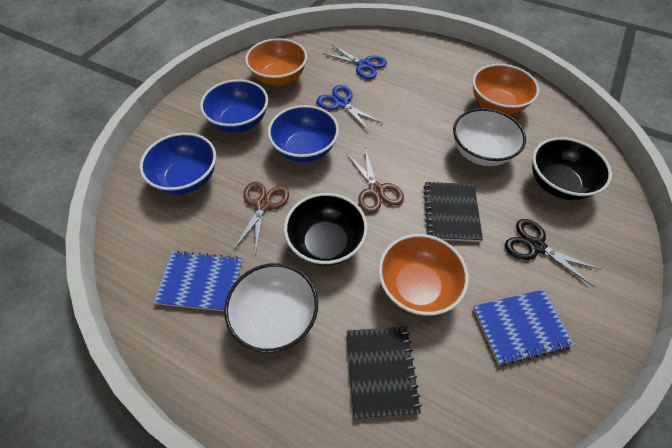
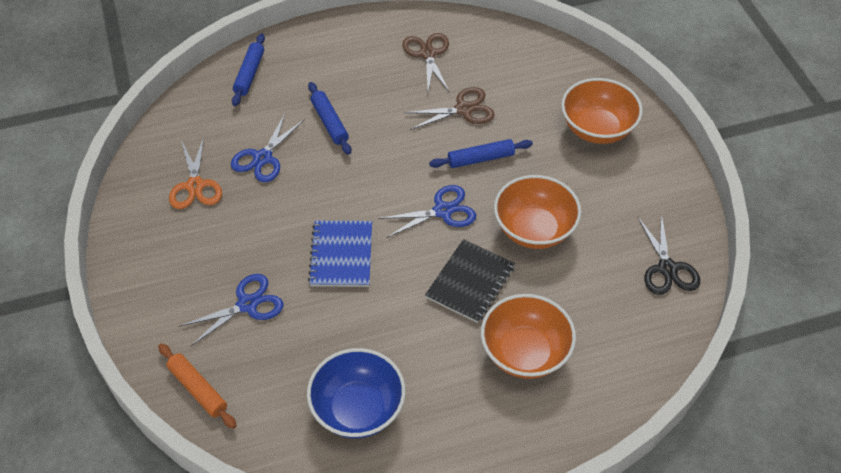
black bowl: [284,193,368,266] [532,137,612,200] = 2 -> none = 0
black notebook: [347,327,422,419] [424,182,483,242] = 2 -> [425,239,515,323] = 1
blue bowl: [139,133,216,195] [200,79,268,133] [268,105,339,163] = 3 -> [307,348,406,438] = 1
blue notebook: [153,251,242,311] [473,289,575,366] = 2 -> [308,221,372,287] = 1
blue rolling pin: none = 0 -> [232,33,265,106] [308,82,351,155] [429,139,533,168] = 3
blue scissors: [317,85,382,132] [323,45,387,79] = 2 -> [179,274,283,346] [231,114,305,182] [378,185,476,238] = 3
orange rolling pin: none = 0 -> [158,343,237,429] = 1
orange scissors: none = 0 -> [169,137,222,209] = 1
white bowl: [224,263,318,353] [453,108,526,166] = 2 -> none = 0

